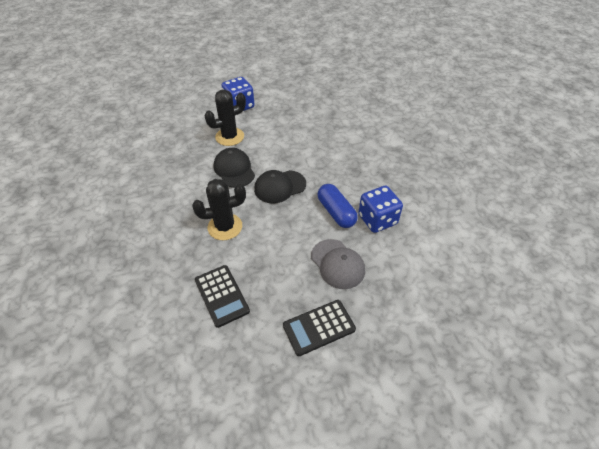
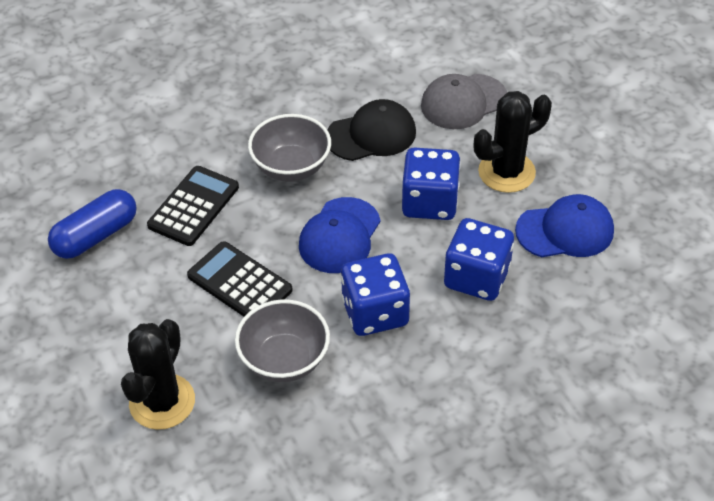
black cap: [214,148,255,188] [254,170,306,203] = 2 -> [327,99,416,161] = 1
blue cap: none = 0 -> [299,197,380,273] [515,194,614,257] = 2
blue dice: [221,77,254,111] [358,185,403,233] = 2 -> [341,253,410,336] [402,147,461,220] [444,218,514,301] = 3
grey bowl: none = 0 -> [235,299,330,382] [248,114,331,182] = 2

